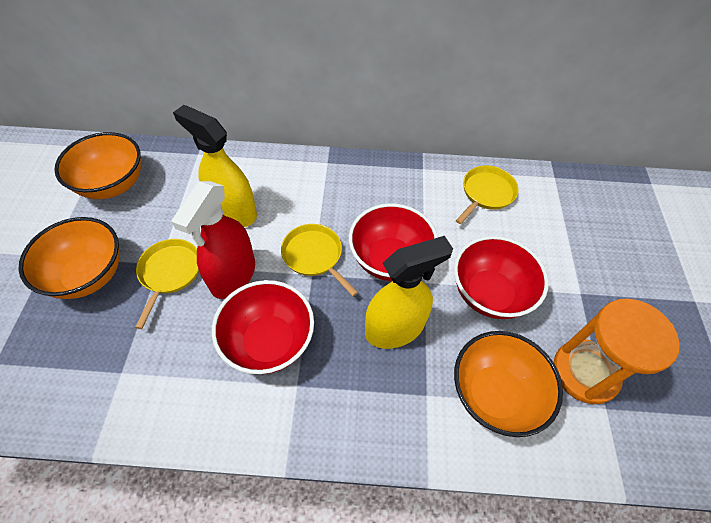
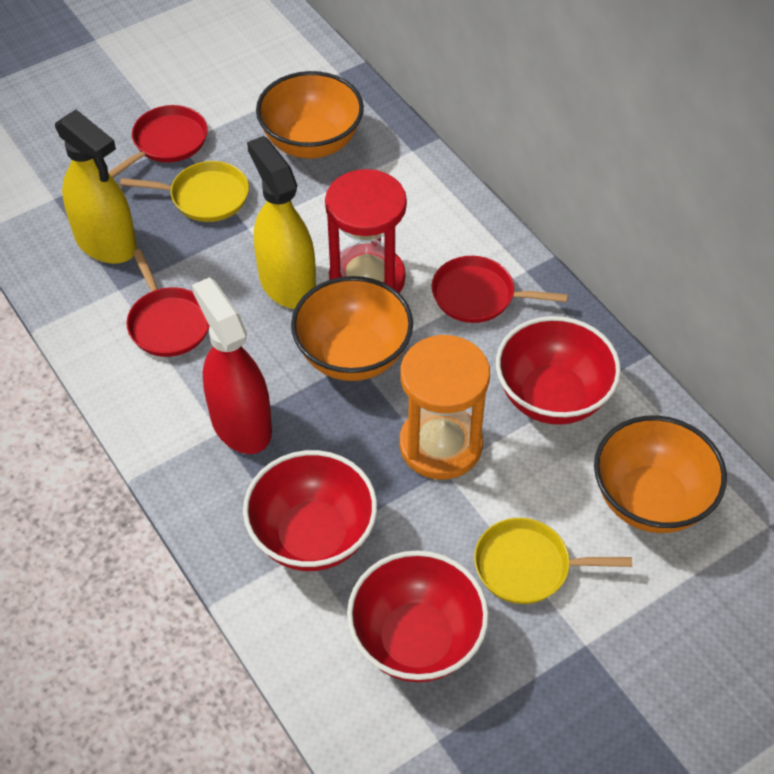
red hourglass: none = 0 -> [325,169,407,293] = 1
red pan: none = 0 -> [108,105,208,178] [126,249,210,357] [431,256,568,323] = 3
yellow pan: [135,239,199,329] [281,224,358,297] [456,165,519,224] = 3 -> [120,161,249,222] [474,518,632,604] = 2

